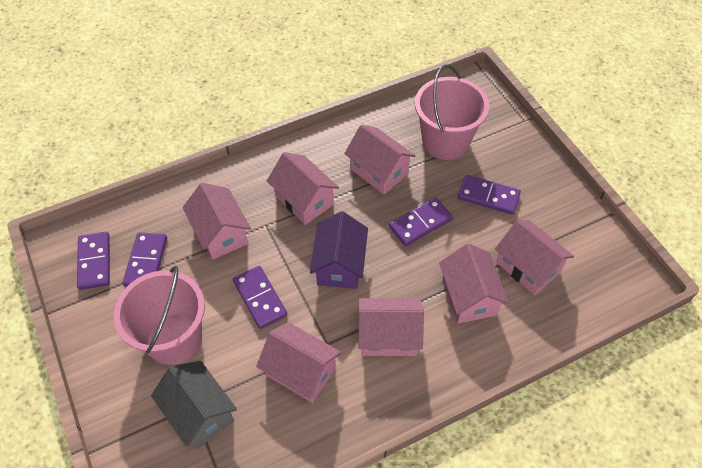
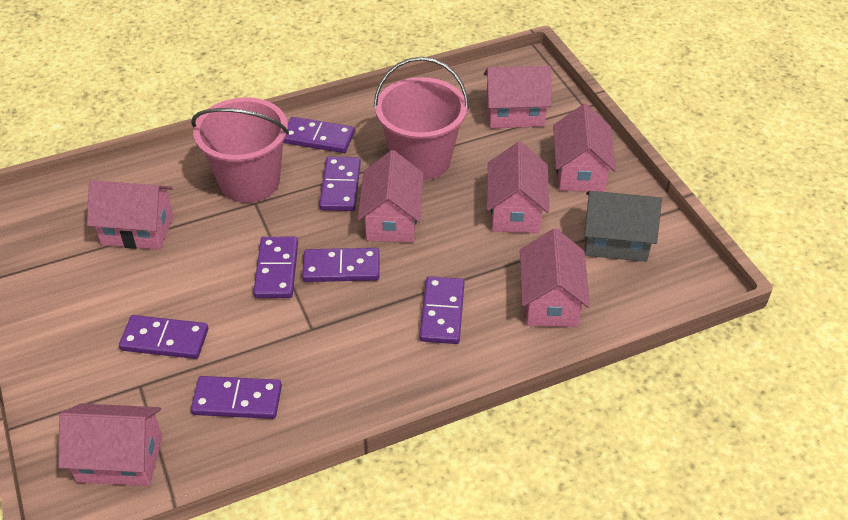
purple domino: [77,232,110,290] [122,232,167,287] [233,266,287,329] [389,197,453,246] [458,175,521,215] = 5 -> [119,315,208,359] [191,376,282,419] [253,237,298,298] [283,117,355,153] [302,248,379,282] [319,157,361,211] [419,276,465,344] = 7
purple house: [310,211,368,289] = 1 -> none = 0

